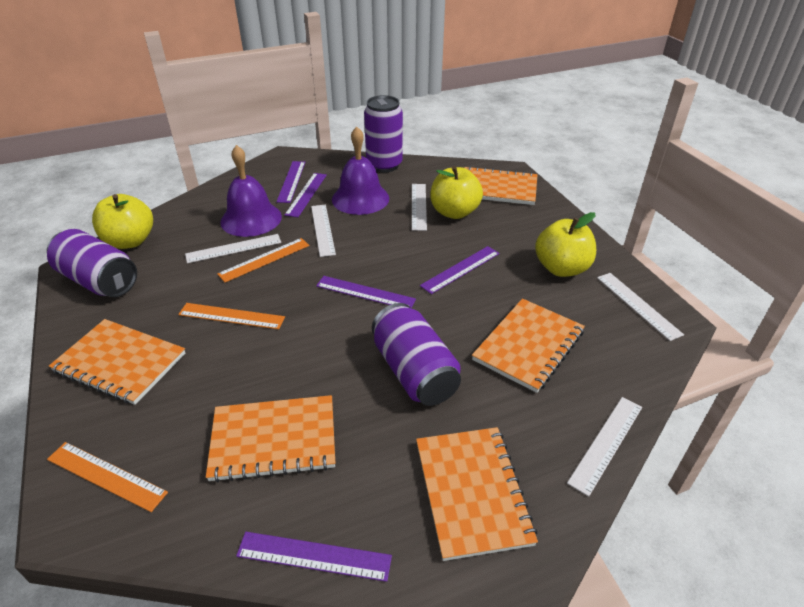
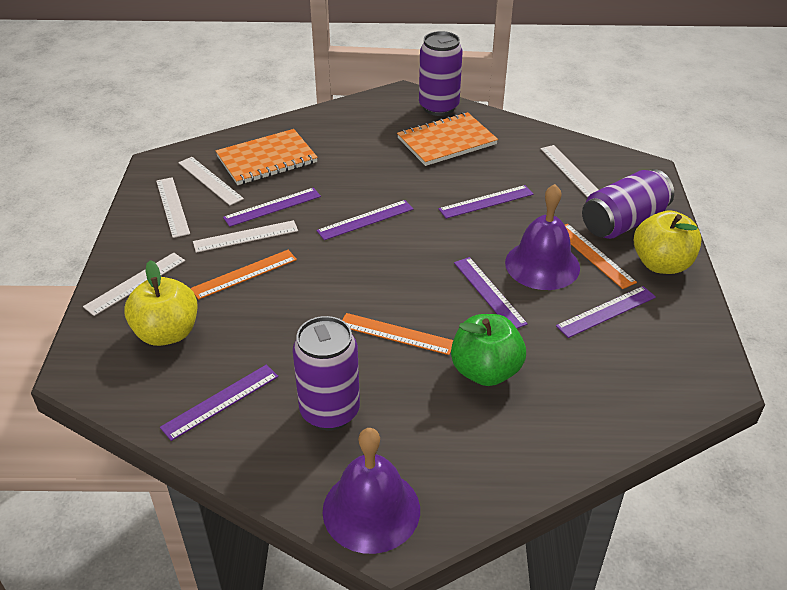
green apple: none = 0 -> [451,314,526,386] = 1
orange notebook: [49,319,186,405] [206,395,335,482] [416,427,538,561] [464,166,537,205] [472,298,585,393] = 5 -> [216,129,318,185] [397,112,498,166] = 2
purple ruler: [236,532,392,582] [276,161,305,203] [285,173,327,217] [316,276,416,308] [420,246,500,294] = 5 -> [160,364,278,441] [223,188,321,227] [316,200,413,240] [439,185,533,219] [454,257,528,328] [556,286,656,338] = 6
yellow apple: [92,194,153,249] [430,166,483,219] [535,212,596,277] = 3 -> [124,260,197,346] [634,210,702,274] = 2

